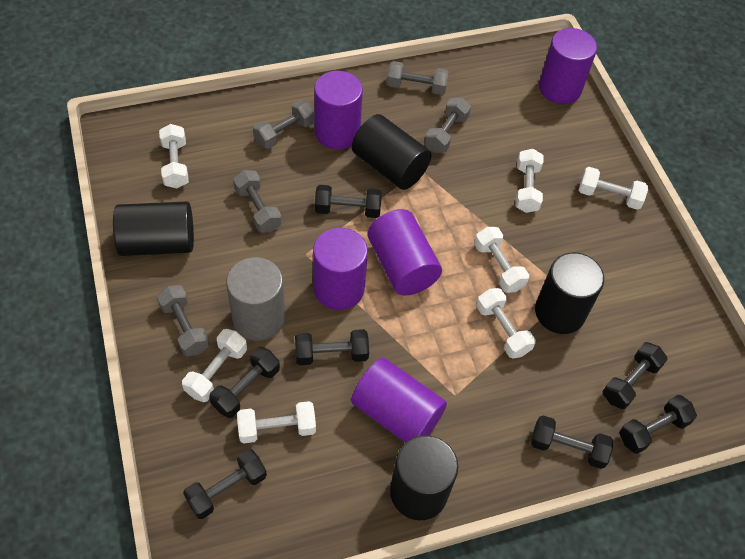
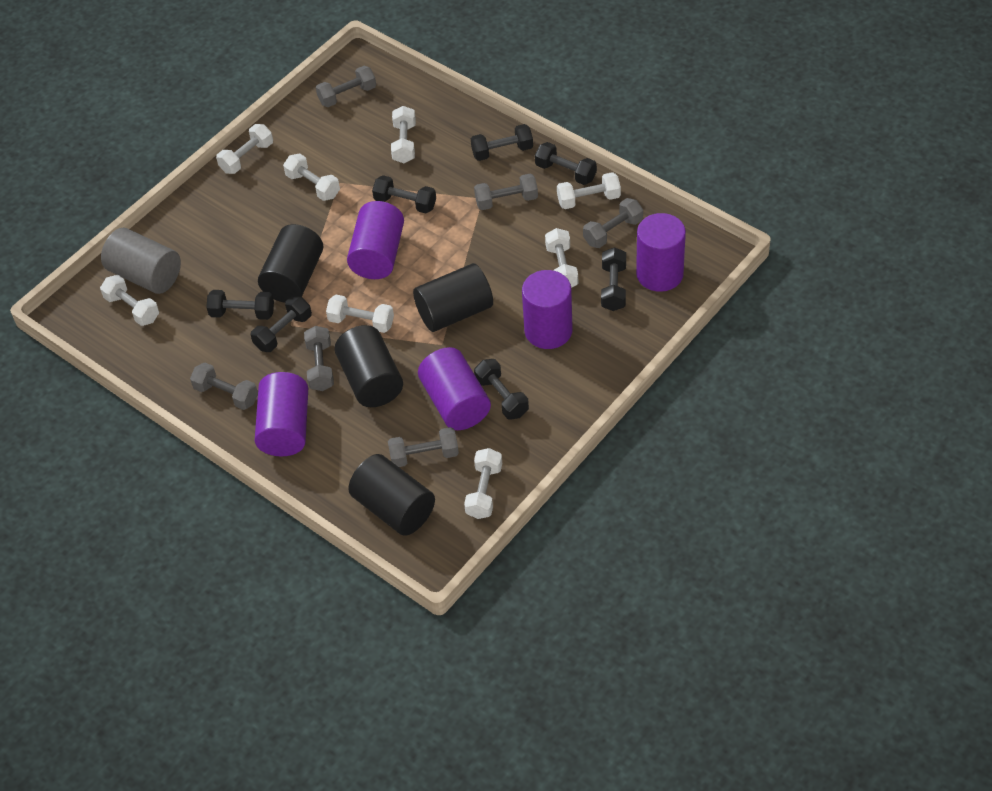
grey dumbbell: [156,285,210,357] [233,170,282,233] [253,100,314,149] [387,61,449,95] [425,97,471,153] = 5 -> [190,363,258,410] [304,326,334,391] [316,66,376,107] [388,427,459,467] [474,174,538,210] [583,198,643,248] = 6
white dumbbell: [159,124,189,188] [182,329,247,402] [237,401,316,444] [474,227,529,293] [476,288,536,359] [515,149,544,213] [579,167,648,210] = 7 -> [100,275,159,326] [216,124,273,174] [283,154,340,201] [326,295,394,333] [391,106,416,163] [464,448,502,519] [545,228,578,288] [557,172,621,209] = 8

